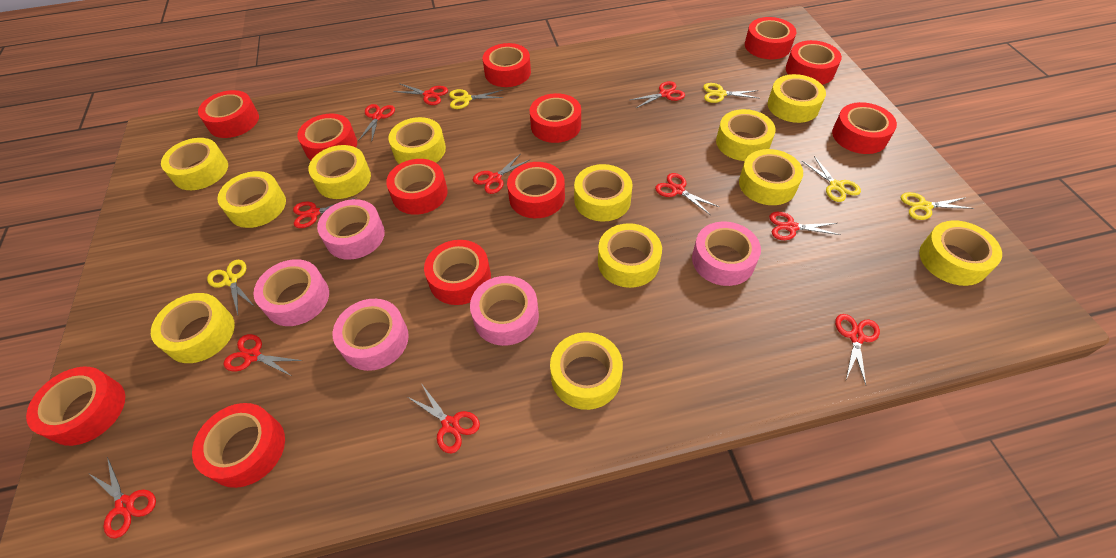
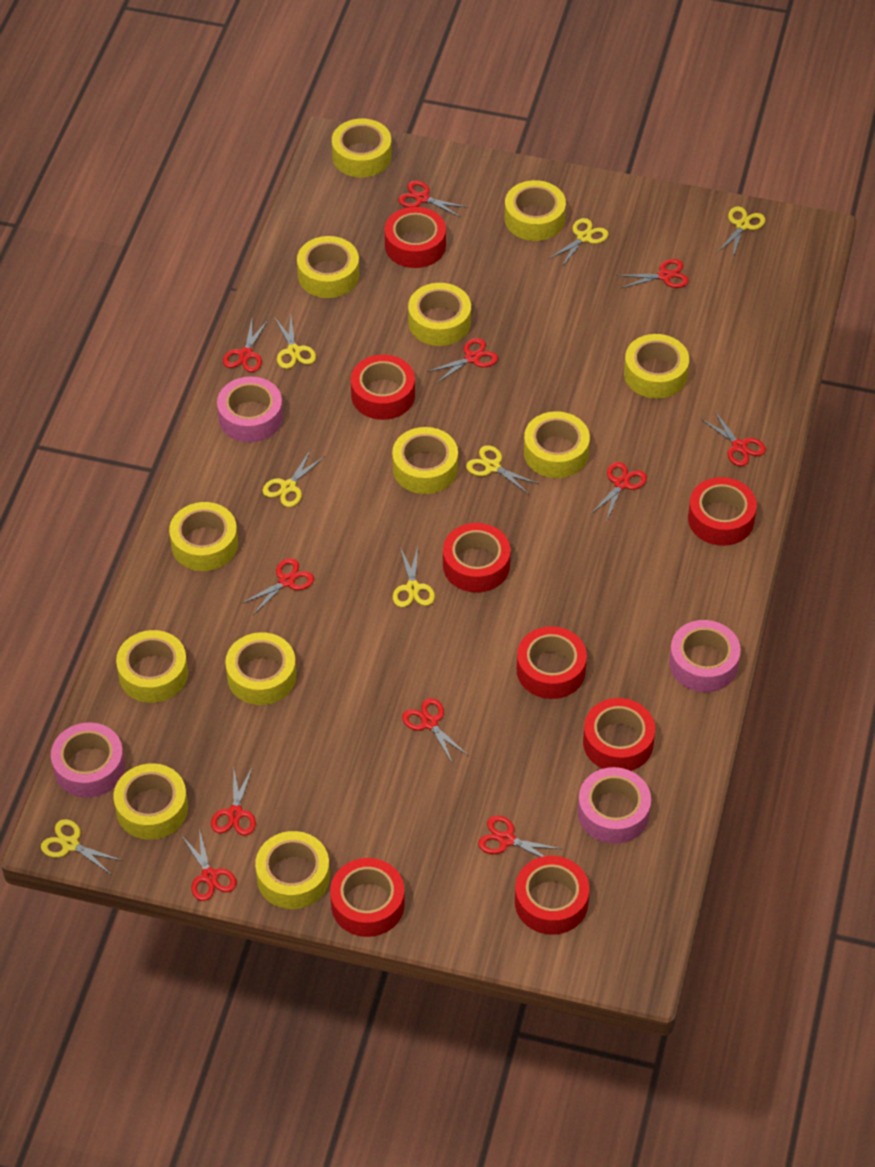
pink tape: [253,259,329,326] [317,199,385,260] [333,299,409,371] [470,276,539,346] [692,222,761,286] = 5 -> [51,722,125,798] [217,377,283,442] [578,767,651,844] [669,620,741,692] = 4
red tape: [26,367,125,446] [192,403,285,488] [198,90,259,138] [297,114,357,160] [386,159,448,215] [424,240,491,305] [483,43,531,87] [507,162,565,218] [530,93,581,143] [745,17,796,59] [786,40,842,85] [832,102,897,154] = 12 -> [330,858,405,937] [351,355,415,420] [385,207,446,268] [443,523,511,593] [515,856,590,935] [516,626,587,699] [583,698,655,771] [688,477,757,546] = 8
yellow scissors: [207,260,255,315] [449,89,504,109] [703,83,760,103] [802,156,861,202] [901,192,974,220] = 5 -> [41,819,123,874] [263,449,325,507] [275,317,316,369] [393,547,435,607] [466,445,539,495] [549,218,608,267] [717,207,766,257] = 7

